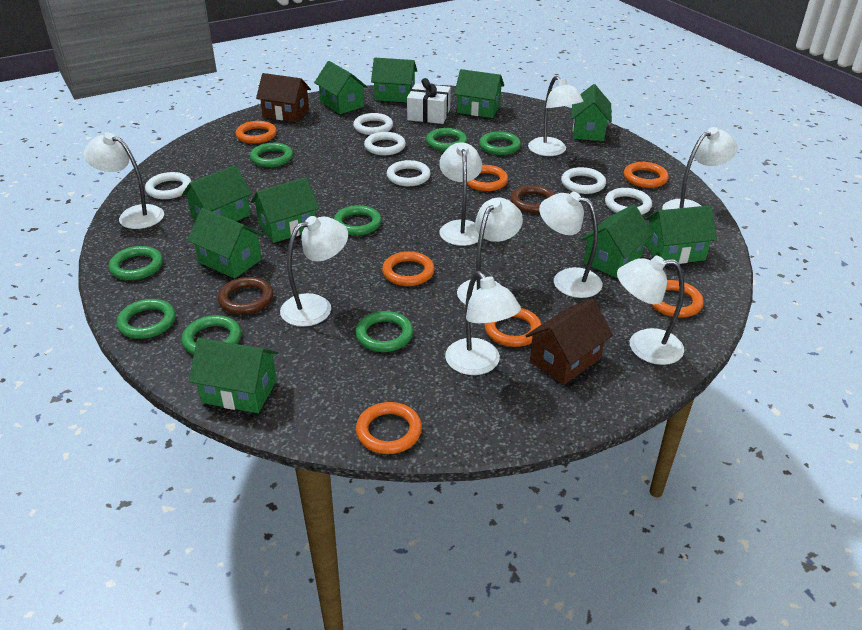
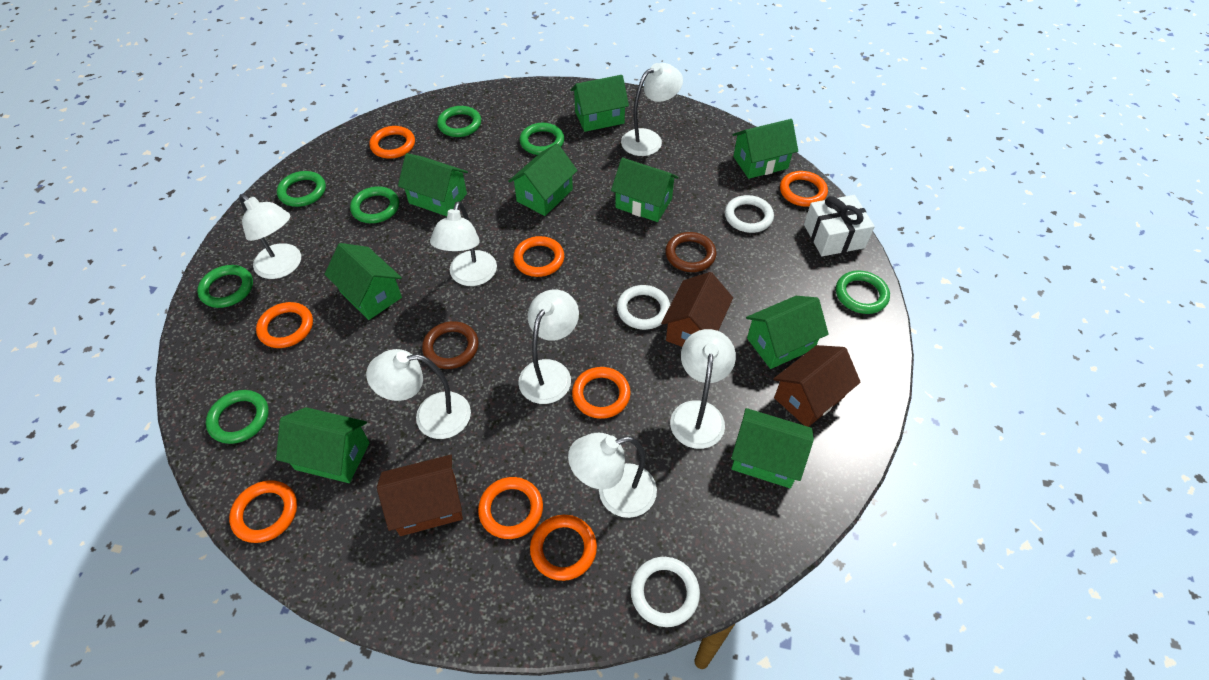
brown house: [256,73,311,122] [525,299,613,385] = 2 -> [377,455,463,536] [661,272,733,347] [773,345,861,427] = 3
green house: [182,165,252,221] [187,208,264,279] [189,338,279,413] [251,177,319,243] [314,61,367,114] [371,58,417,102] [454,69,504,118] [571,84,612,141] [581,204,653,278] [645,205,717,264] = 10 -> [276,407,370,483] [324,243,402,320] [398,153,468,216] [508,143,578,216] [571,75,629,132] [611,158,679,222] [731,408,814,488] [733,119,798,179] [746,296,829,369] = 9
green ring: [109,246,163,280] [117,299,176,339] [182,315,241,355] [250,143,293,167] [334,205,382,236] [355,311,413,352] [426,128,467,151] [479,131,521,155] = 8 -> [197,265,253,308] [206,390,269,444] [277,171,326,207] [350,186,399,223] [437,106,481,137] [520,123,564,155] [836,270,890,314] = 7
orange ring: [236,121,277,144] [356,402,422,454] [382,251,435,286] [467,165,508,191] [484,308,541,347] [624,162,669,188] [650,280,704,318] = 7 -> [229,480,297,543] [256,302,313,348] [369,126,415,159] [478,477,543,539] [513,236,564,277] [530,515,597,581] [572,367,631,419] [780,171,828,207] = 8
white lamp: [83,132,164,229] [280,216,348,327] [439,142,482,246] [445,271,521,375] [457,198,523,305] [528,76,584,156] [539,192,603,298] [617,255,684,365] [662,127,738,210] = 9 -> [239,194,301,279] [366,349,471,439] [430,201,497,286] [518,289,579,404] [568,433,657,518] [621,63,683,156] [670,329,736,449] = 7
white ring: [145,172,192,199] [353,113,393,135] [364,132,406,155] [387,160,431,186] [561,167,606,194] [605,188,652,215] = 6 -> [617,285,670,330] [631,557,700,627] [725,195,774,233] = 3

